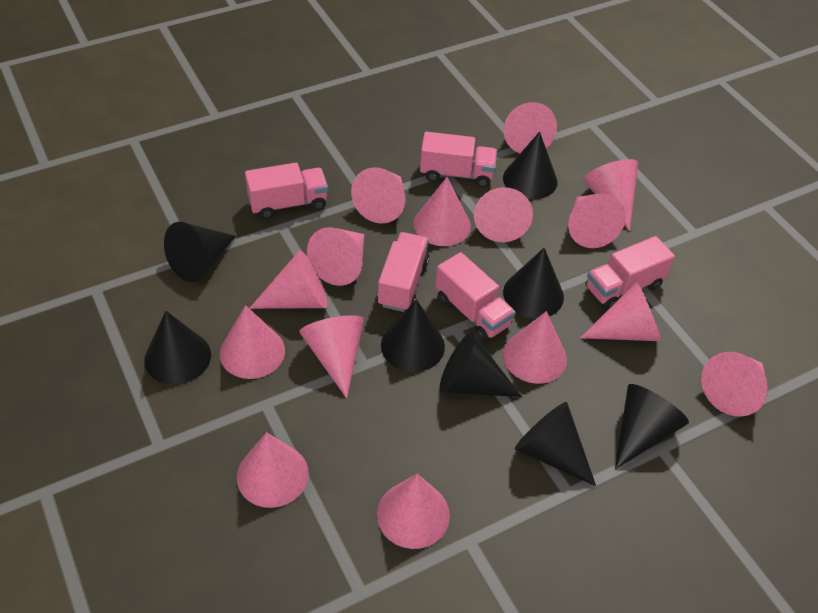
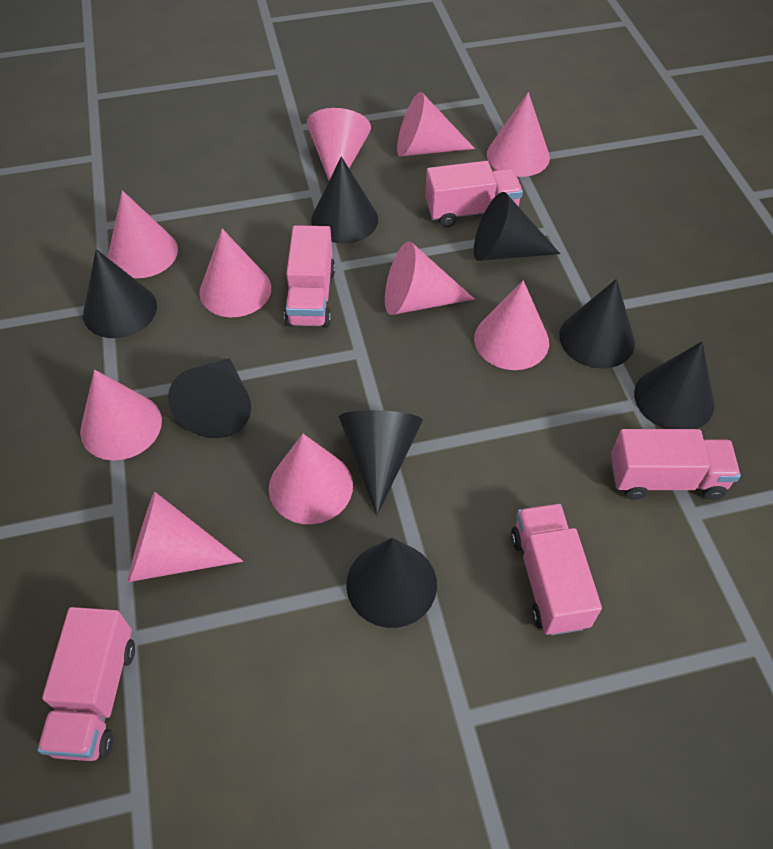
pink cone: [220,305,285,379] [237,432,309,508] [249,250,327,309] [299,315,364,399] [307,227,364,286] [351,167,406,224] [377,474,450,549] [414,177,471,246] [474,187,533,242] [503,311,567,384] [504,102,557,153] [568,193,626,248] [580,282,661,341] [583,159,638,231] [701,352,768,417] = 15 -> [80,370,162,460] [108,190,178,278] [128,492,243,582] [199,229,271,317] [269,434,353,524] [307,108,371,180] [385,241,475,315] [397,92,475,156] [474,280,549,370] [487,92,550,177] = 10

